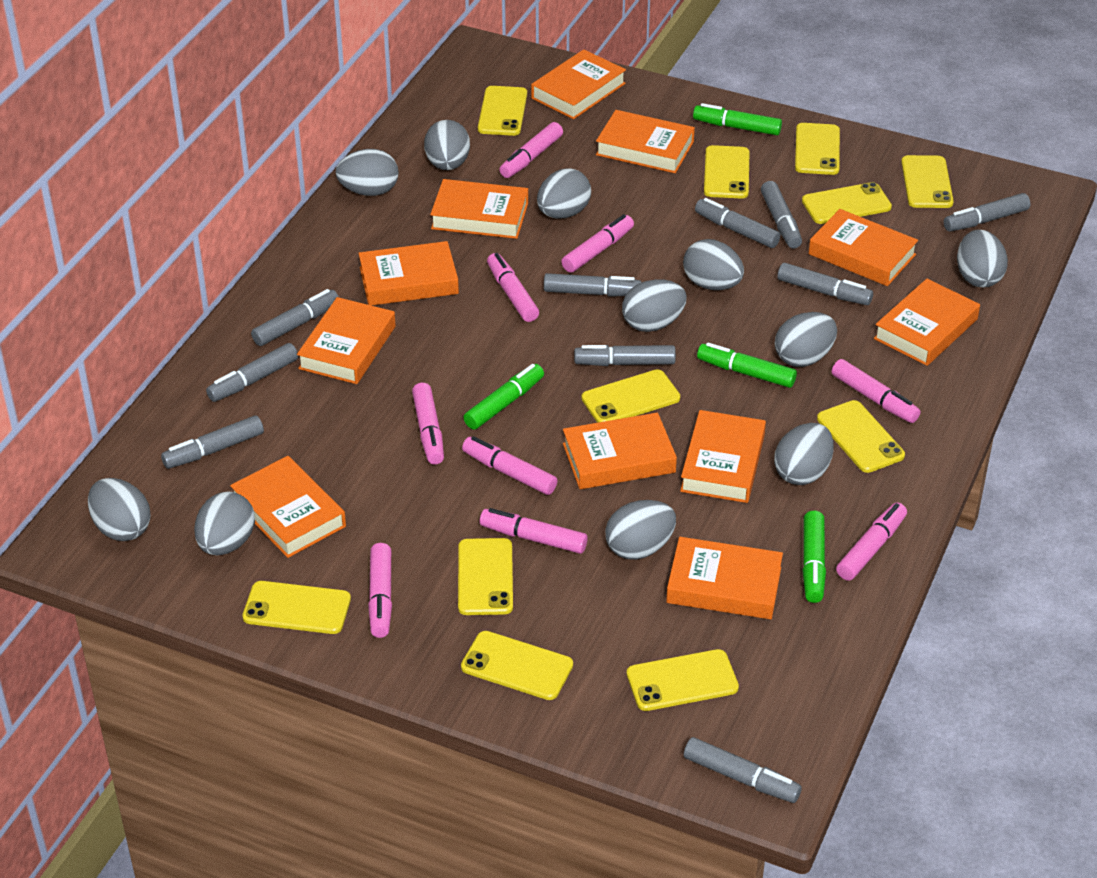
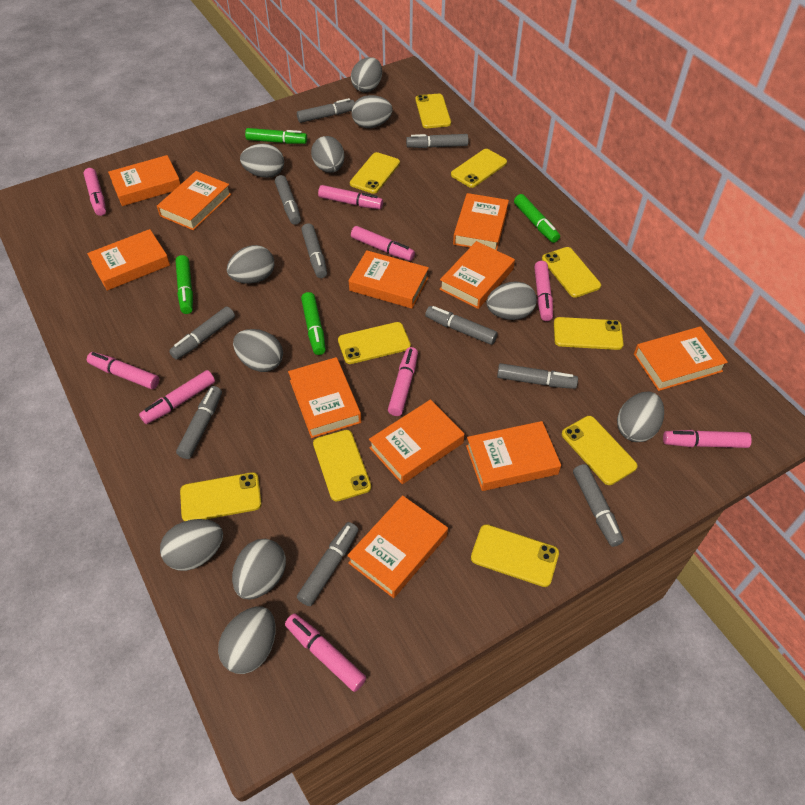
yellow phone: [242,581,351,634] [458,538,513,615] [461,631,573,700] [478,86,527,136] [581,369,680,423] [627,649,739,711] [704,145,750,199] [795,123,840,175] [802,182,892,224] [817,400,905,473] [901,155,954,208] = 11 -> [180,472,262,521] [313,430,371,502] [338,322,411,364] [350,152,400,194] [415,94,451,128] [451,149,507,188] [471,524,559,587] [542,247,601,298] [554,317,624,350] [562,416,638,485] = 10

